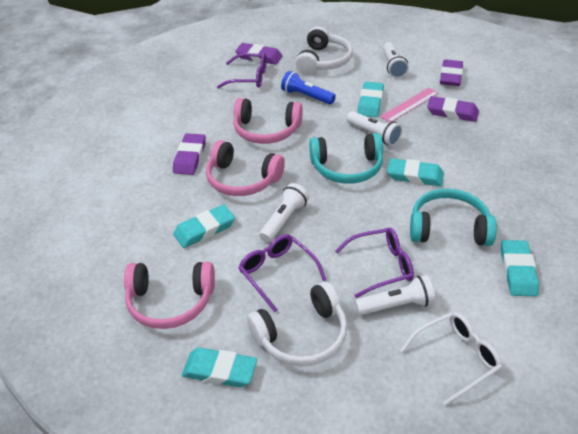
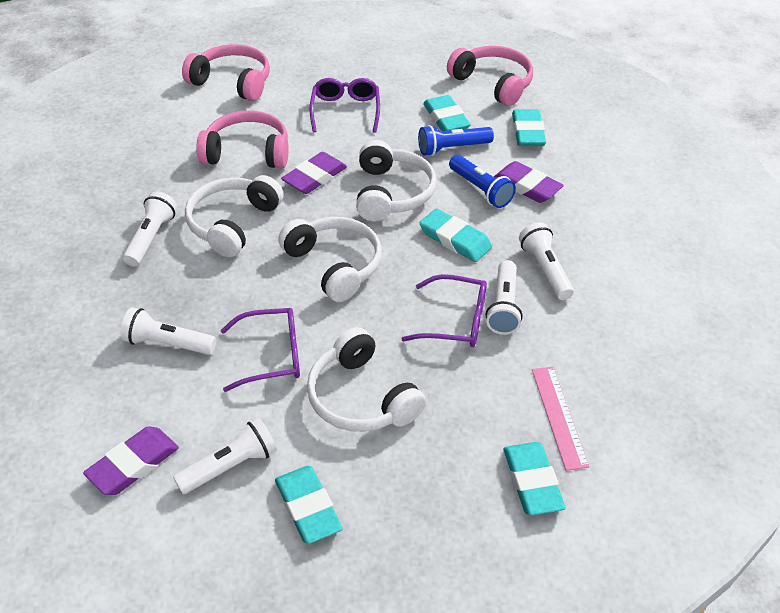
blue flashlight: [281,71,336,105] = 1 -> [418,125,494,156] [449,155,516,208] = 2
purple eraser: [173,133,206,175] [235,43,282,65] [427,96,479,122] [440,59,463,86] = 4 -> [83,427,179,495] [281,152,347,194] [494,161,564,203] = 3
turquoise headphones: [309,133,383,184] [410,188,497,246] = 2 -> none = 0
white flashlight: [259,183,309,243] [346,111,402,146] [355,275,435,315] [383,42,409,78] = 4 -> [121,307,216,355] [123,192,177,266] [173,418,277,494] [486,260,523,335] [519,222,574,300] = 5
white glasses: [400,312,502,406] = 1 -> none = 0
white headphones: [247,282,347,366] [295,26,353,75] = 2 -> [185,175,284,257] [278,217,382,302] [307,327,426,432] [356,140,436,222] = 4

